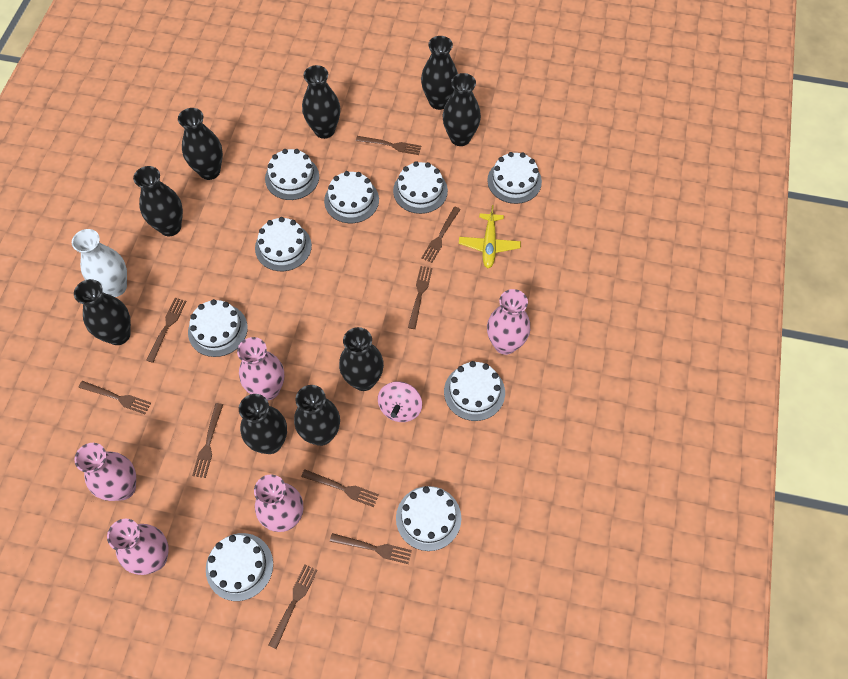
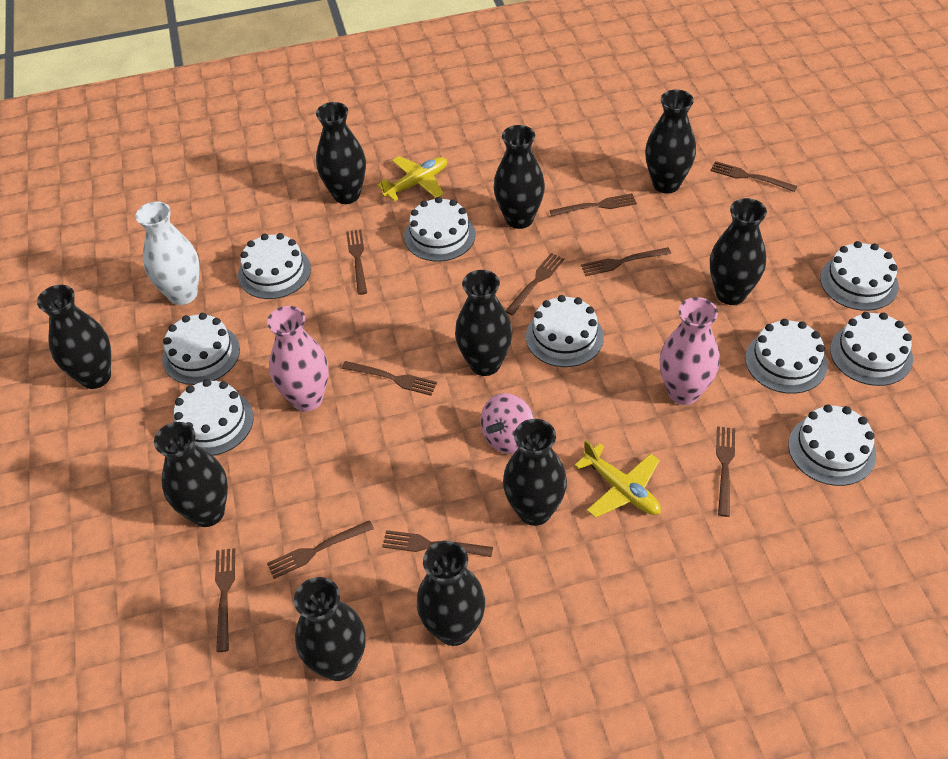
black vase: [74,279,131,345] [133,166,183,236] [178,108,223,180] [239,394,287,454] [294,385,340,446] [302,65,340,139] [339,327,384,391] [421,36,458,110] [442,73,481,146] = 9 -> [37,285,111,389] [154,422,228,527] [294,577,366,681] [316,102,366,204] [417,541,485,646] [455,270,512,376] [494,125,545,229] [503,419,567,526] [645,89,696,193] [710,198,767,305] = 10
brown fork: [78,381,151,414] [146,298,187,363] [192,403,223,478] [268,565,318,649] [301,469,379,507] [330,533,412,564] [356,136,421,155] [408,266,432,329] [421,207,461,263] = 9 -> [215,548,235,652] [267,520,374,579] [342,361,437,396] [346,229,367,295] [382,530,493,557] [505,253,564,315] [550,193,637,216] [581,247,671,276] [710,161,797,192] [716,427,735,517] = 10
pink vase: [74,443,136,501] [107,519,169,575] [237,337,284,400] [254,475,303,532] [487,289,530,355] = 5 -> [267,306,329,412] [659,297,720,405] = 2
yellow plane: [459,205,521,268] = 1 -> [377,156,447,201] [574,440,661,518] = 2

